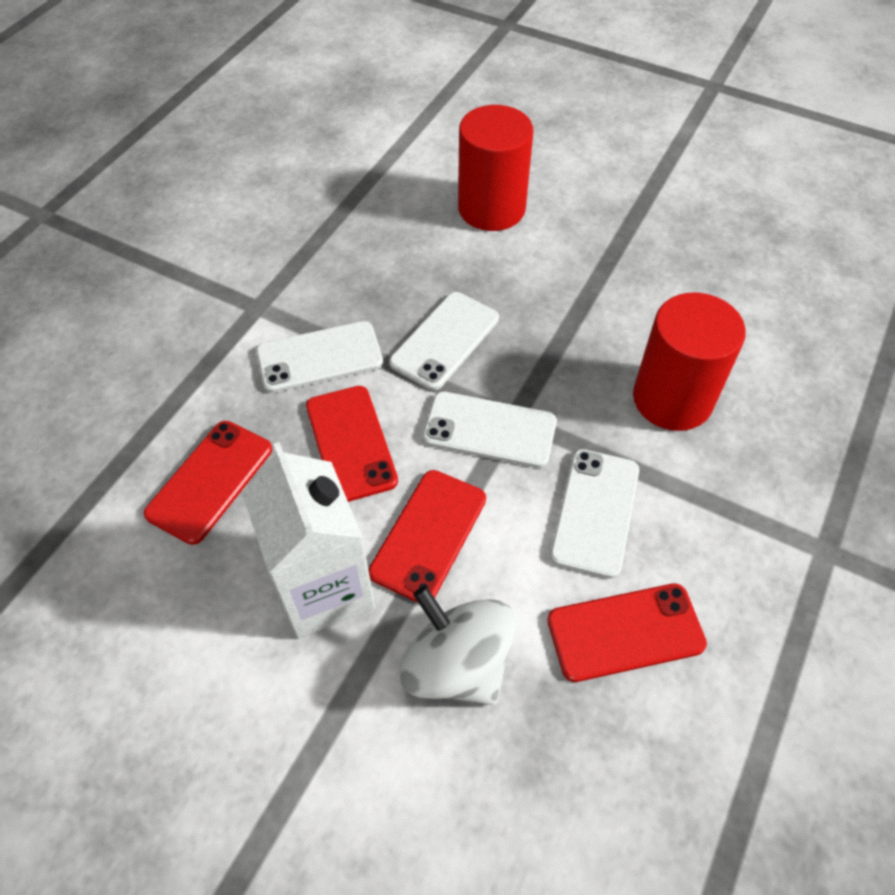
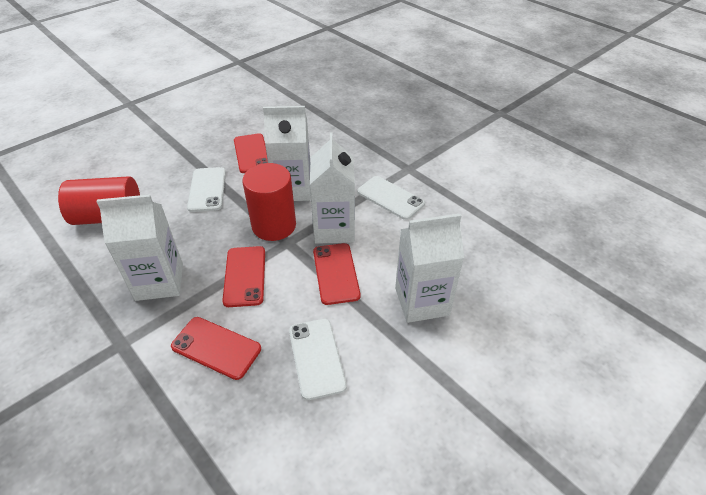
white carton: [242,442,375,639] = 1 -> [96,194,183,301] [263,106,311,201] [310,132,355,244] [395,214,464,323] = 4
white phone: [256,321,383,393] [389,292,499,390] [423,391,557,468] [550,449,639,579] = 4 -> [187,167,226,212] [289,319,347,400] [357,176,425,220] = 3
white spinning top: [399,586,517,705] = 1 -> none = 0

